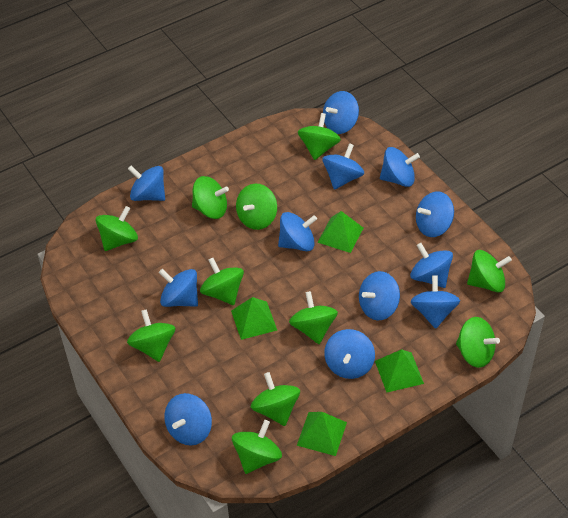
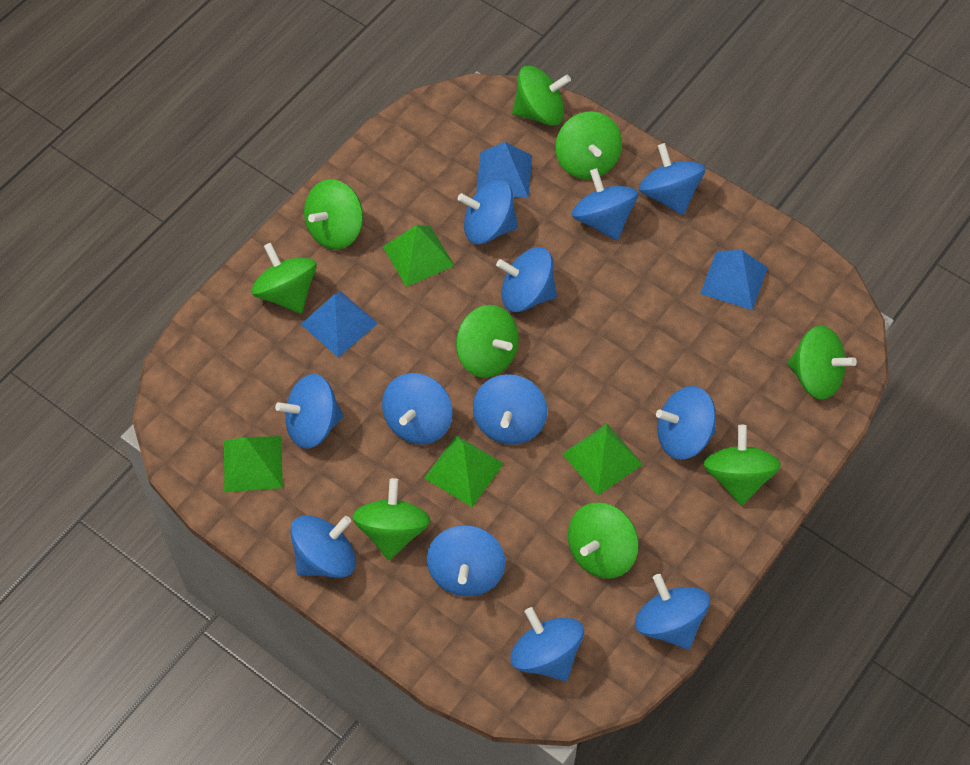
blue pyramid: none = 0 -> [300,291,378,358] [476,142,532,198] [700,250,768,311] = 3
green spinning top: [95,206,138,251] [127,309,175,362] [192,176,229,219] [200,258,244,305] [232,420,282,474] [236,184,277,230] [251,372,300,426] [289,291,338,344] [298,113,341,160] [456,317,500,368] [467,250,512,292] = 11 -> [251,243,317,314] [304,179,363,250] [353,478,430,560] [456,305,519,378] [512,66,571,126] [556,111,622,179] [568,502,638,579] [704,425,781,506] [788,325,857,400] = 9

